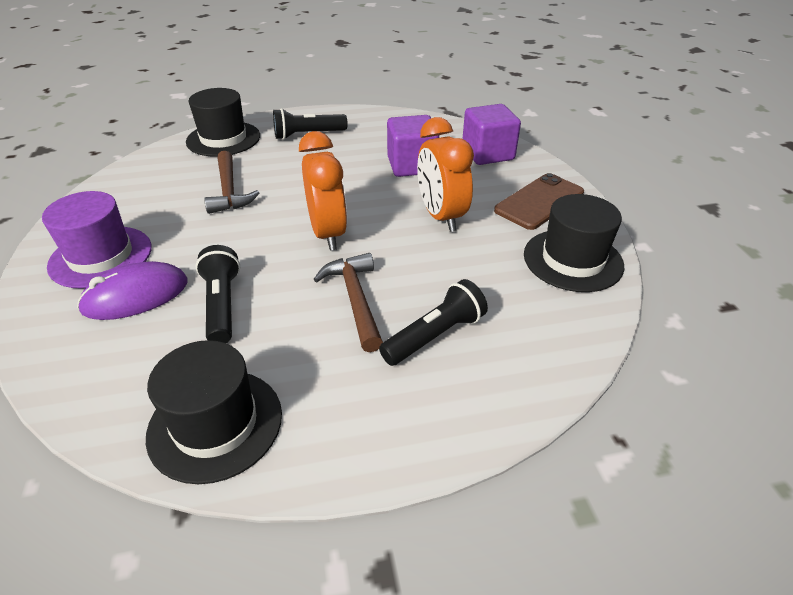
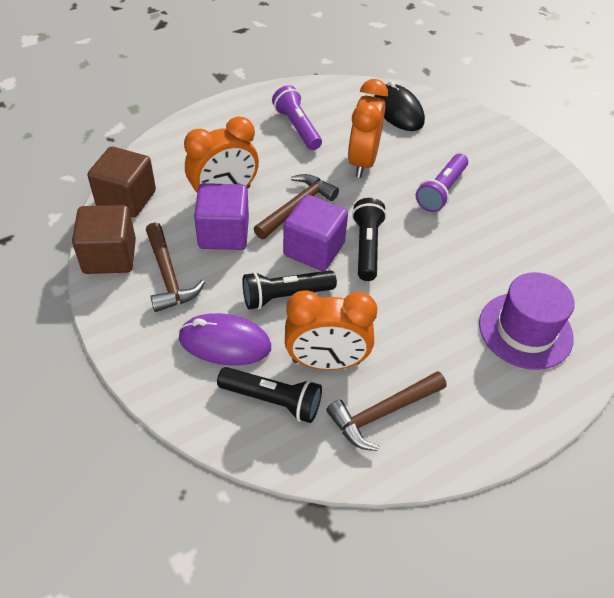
black hat: [146,340,282,484] [186,88,260,156] [524,194,624,292] = 3 -> none = 0
black mouse: none = 0 -> [374,81,425,131] = 1
brown cube: none = 0 -> [72,205,136,274] [87,146,156,217] = 2
brown hammer: [204,151,259,214] [314,253,383,352] = 2 -> [146,222,205,312] [254,174,339,239] [326,371,447,451] = 3
brown phone: [494,173,584,230] = 1 -> none = 0
orange clock: [299,131,347,251] [417,117,474,232] = 2 -> [184,117,259,193] [285,290,378,370] [348,79,388,178] = 3
purple flashlight: none = 0 -> [272,85,322,150] [416,154,468,212] = 2

